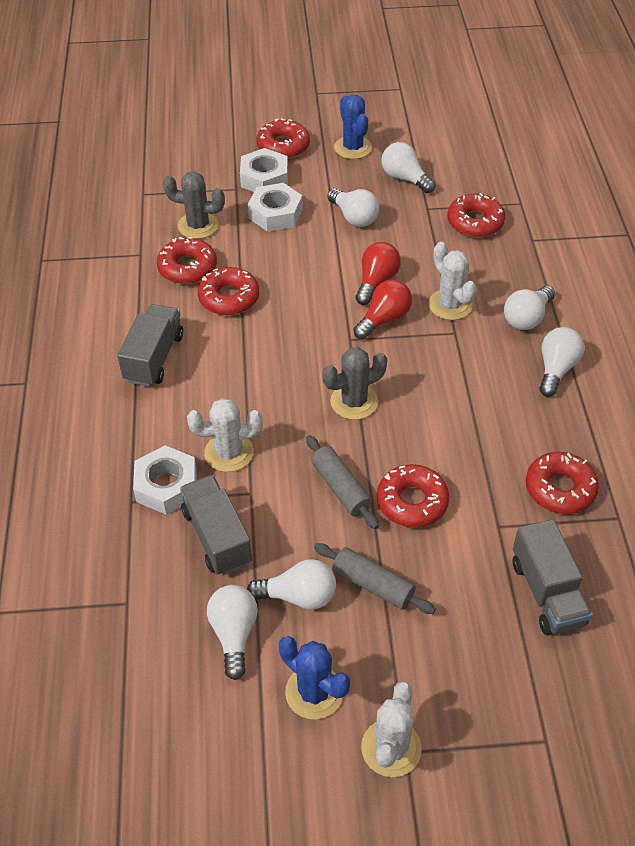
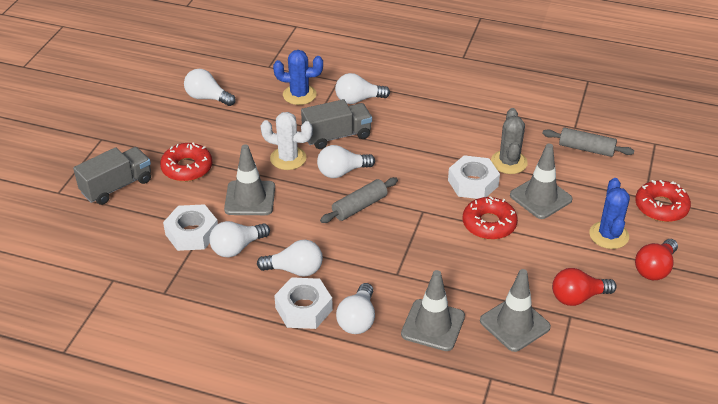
grey cactus: [163,171,225,239] [322,347,388,420] = 2 -> [491,108,528,174] = 1
grey traffic cone: none = 0 -> [224,144,275,215] [401,270,465,351] [480,269,551,352] [510,144,573,219] = 4
grey truck: [117,304,183,387] [180,475,252,575] [513,519,593,635] = 3 -> [73,147,151,205] [301,99,372,149] = 2
red donut: [157,237,217,284] [198,267,259,315] [256,118,310,159] [377,464,449,528] [447,193,506,237] [526,452,599,514] = 6 -> [160,143,212,182] [463,196,518,240] [635,180,691,222] = 3
white cactus: [187,398,263,472] [361,681,422,777] [428,242,477,320] = 3 -> [261,112,313,170] = 1

